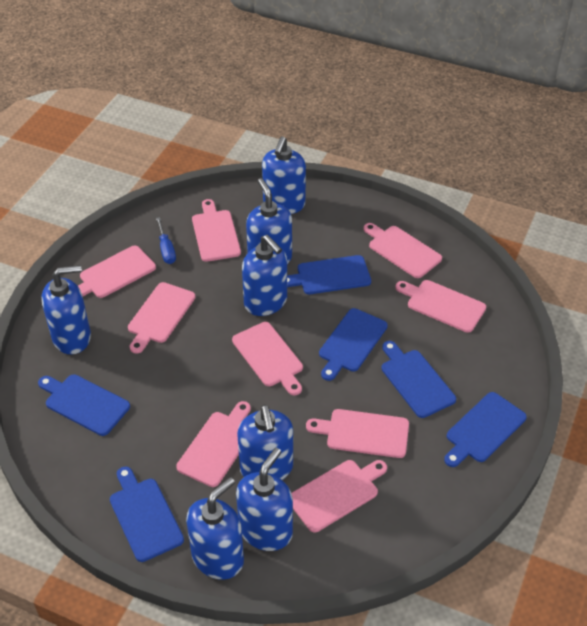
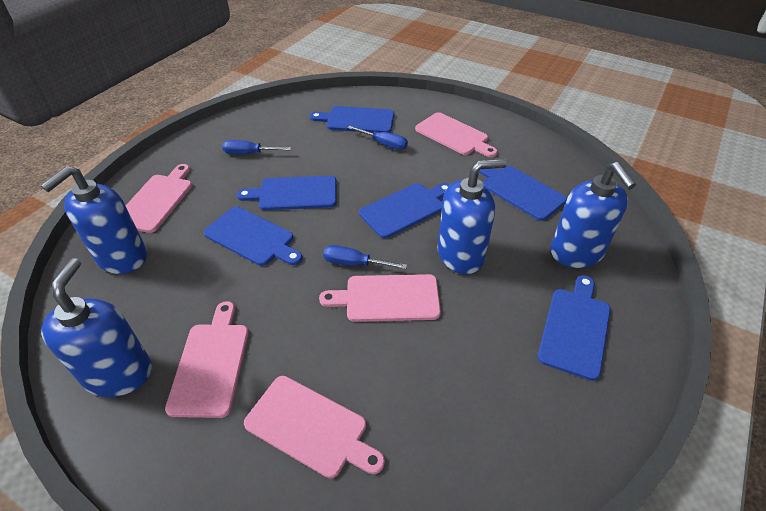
blue screwdriver: [156,217,176,264] = 1 -> [222,140,291,154] [323,245,407,269] [347,126,408,150] = 3
blue soap dispenser: [41,265,91,354] [186,477,244,580] [236,448,293,551] [237,405,293,480] [242,235,287,316] [246,178,292,264] [262,136,306,214] = 7 -> [41,166,147,274] [41,258,152,397] [437,159,507,274] [550,162,636,268] = 4
pink cutting board: [78,246,156,298] [128,282,196,354] [176,401,251,487] [192,199,241,262] [232,322,303,395] [291,460,387,533] [306,409,409,458] [363,223,442,278] [395,280,486,333] = 9 -> [126,164,192,233] [165,301,249,418] [244,376,385,478] [319,274,441,322] [415,112,498,157] = 5

